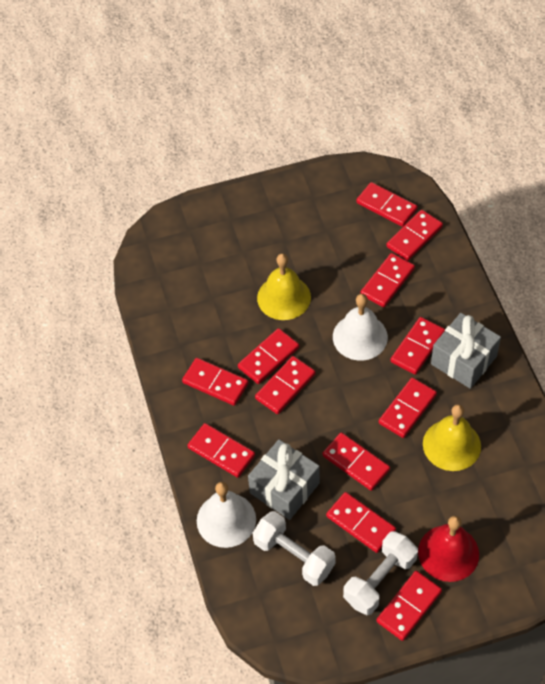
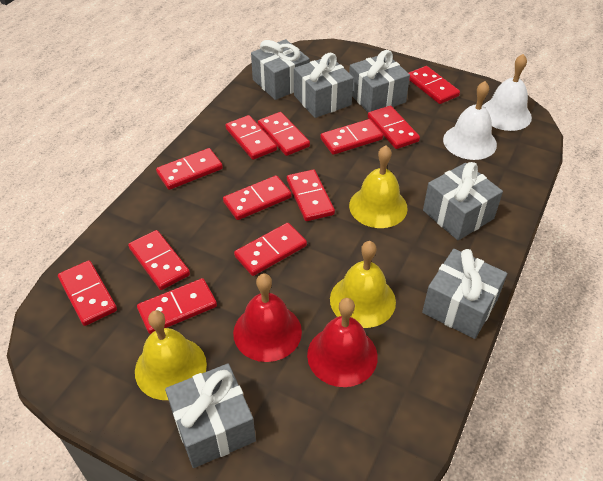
grey gift: [248,439,320,520] [431,313,501,389] = 2 -> [165,364,256,468] [251,39,310,100] [294,53,353,118] [349,50,410,113] [422,249,507,339] [423,162,503,240] = 6
red bell: [418,516,479,582] = 1 -> [233,273,302,362] [307,298,378,387] = 2
white dumbbell: [253,511,336,586] [343,531,418,615] = 2 -> none = 0
yellow bell: [257,253,311,320] [423,404,481,471] = 2 -> [135,310,207,400] [330,241,396,328] [349,146,408,228] = 3

